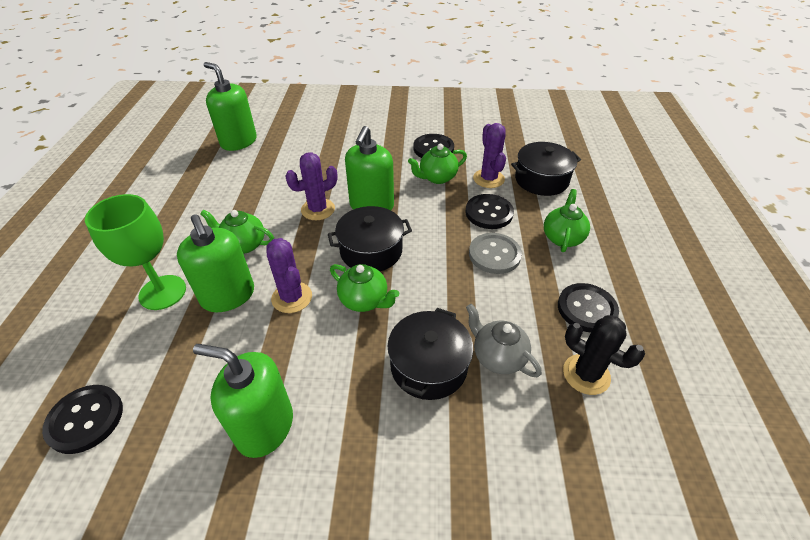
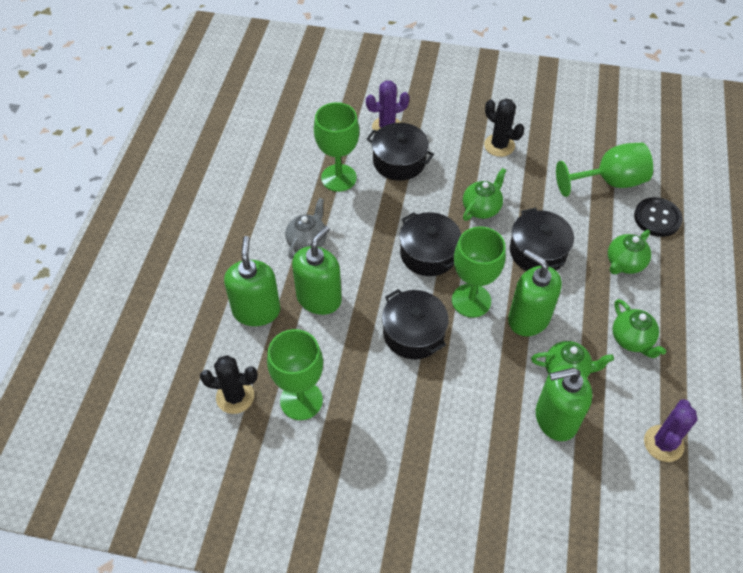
black button: [42,385,123,454] [413,134,454,158] [465,194,514,229] [558,283,619,333] = 4 -> [634,197,683,237] = 1
black cactus: [563,315,645,395] = 1 -> [200,355,258,414] [484,99,524,157] = 2
black pot: [328,206,412,271] [388,308,473,400] [511,142,581,196] = 3 -> [367,123,434,180] [382,289,449,359] [399,212,461,276] [510,208,574,271] = 4
green goblet: [85,194,186,310] = 1 -> [267,329,323,420] [314,102,359,192] [452,226,506,318] [556,143,653,197] = 4
grey button: [469,233,522,274] = 1 -> none = 0
purple cactus: [267,238,312,313] [285,152,338,220] [473,123,506,188] = 3 -> [366,81,410,131] [644,399,698,462] = 2

